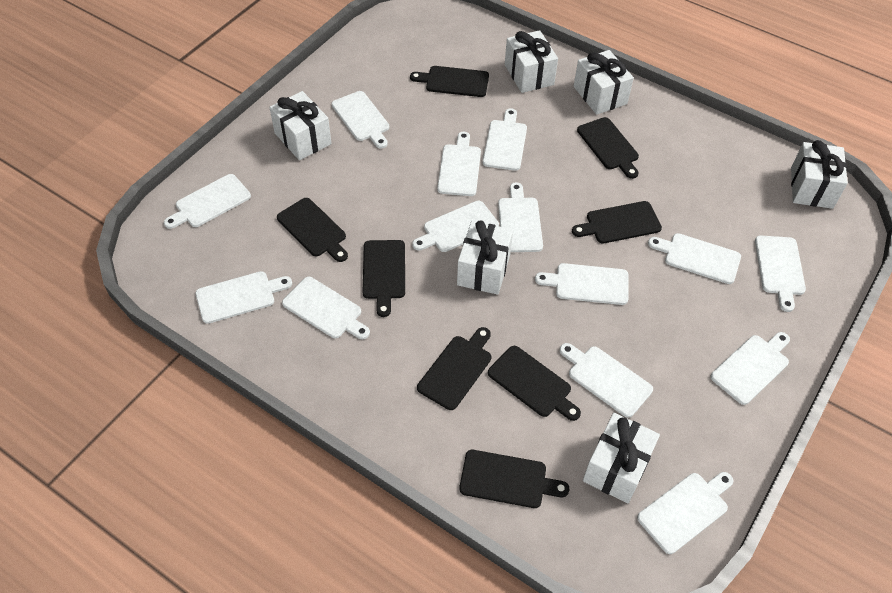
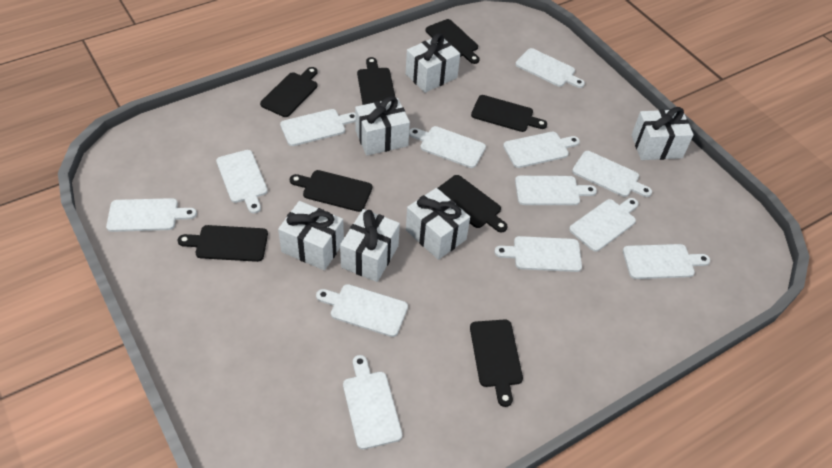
white cutting board: [164,174,251,229] [195,271,292,324] [282,277,370,339] [332,91,389,148] [412,201,499,252] [437,132,481,196] [483,108,527,171] [498,182,543,252] [535,263,629,305] [560,343,653,418] [637,472,733,554] [648,233,741,284] [710,332,790,405] [755,235,806,312] = 14 -> [106,198,197,232] [216,150,268,213] [280,109,355,146] [316,284,408,337] [343,355,402,449] [409,126,486,168] [494,236,582,272] [503,132,580,168] [515,176,597,205] [516,48,585,88] [569,198,639,252] [572,151,652,197] [623,244,710,279] = 13

